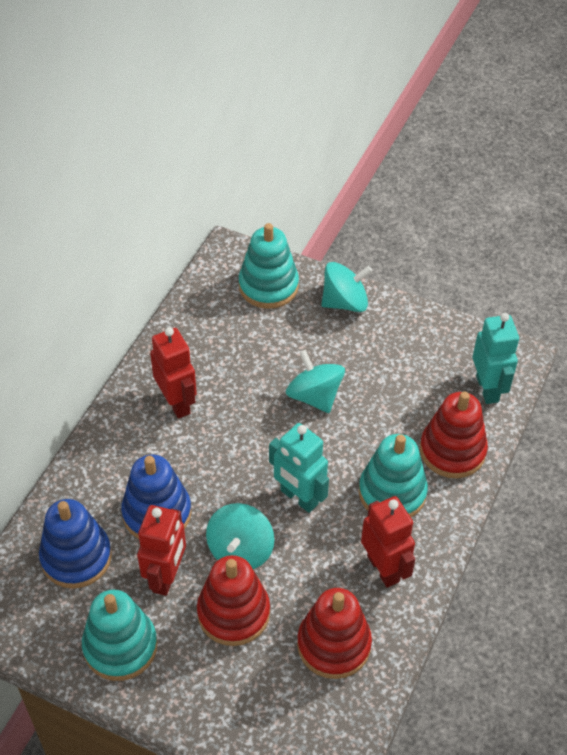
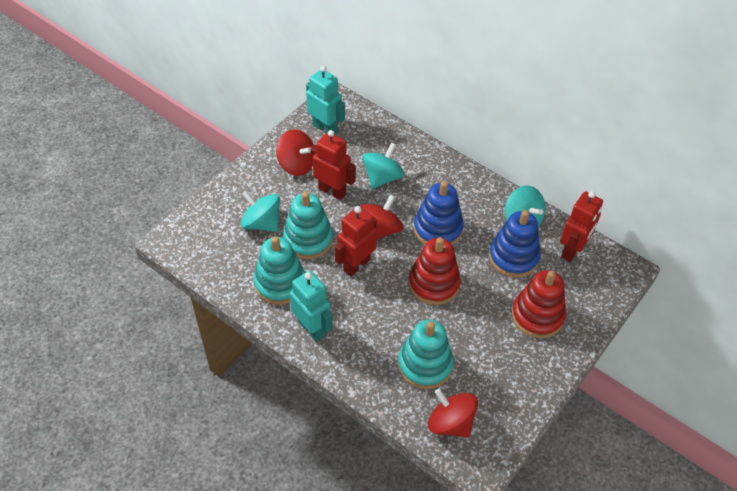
red spinning top: none = 0 -> [276,129,314,176] [360,194,403,239] [428,389,478,438] = 3
red stacking toy: [197,555,270,646] [297,588,372,679] [420,392,488,478] = 3 -> [409,237,461,305] [512,270,566,338] = 2

